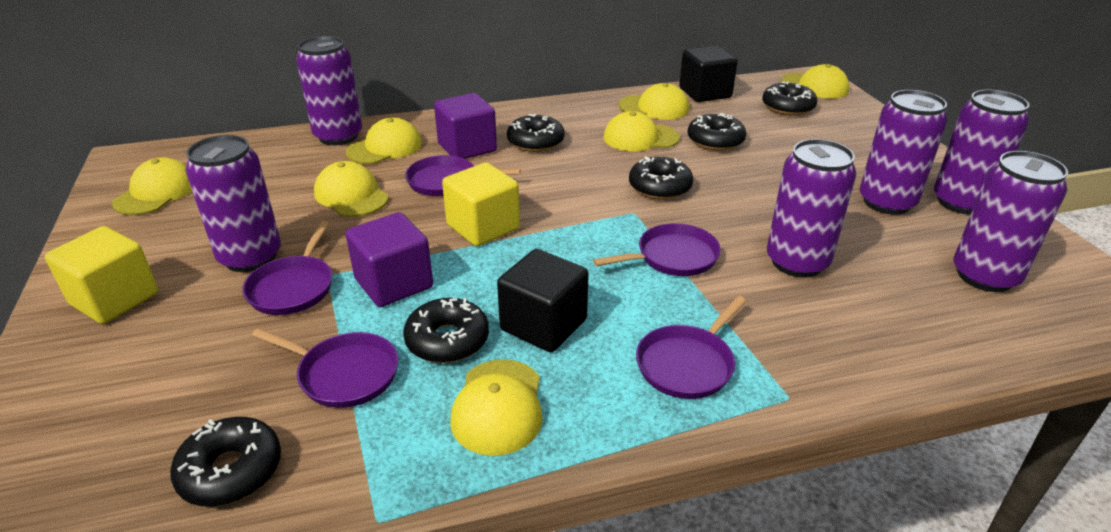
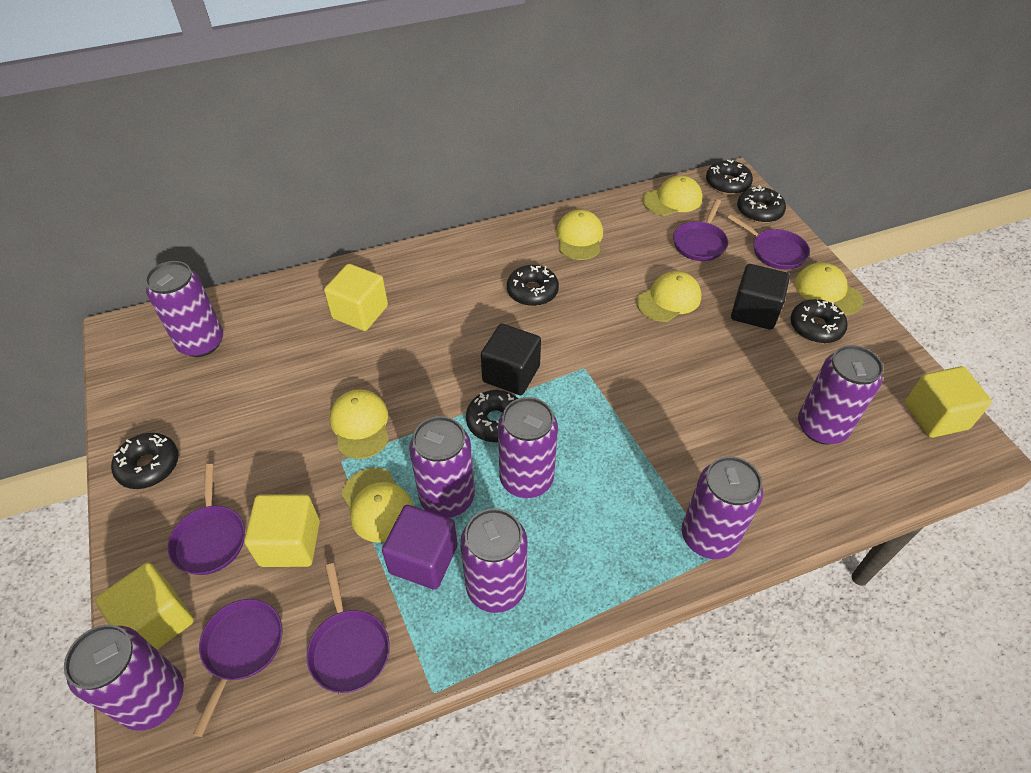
purple can: [185,135,281,272] [296,36,362,145] [767,139,856,278] [860,90,948,215] [934,90,1029,214] [954,151,1068,292] = 6 -> [64,625,184,731] [145,261,223,357] [409,416,475,518] [460,508,528,613] [498,397,558,498] [682,456,763,559] [798,345,883,445] = 7
purple cube: [346,212,433,307] [434,93,497,159] = 2 -> [382,505,458,590] = 1
yellow cap: [112,158,192,215] [314,161,389,217] [345,118,422,164] [450,359,543,456] [603,111,680,151] [619,83,689,120] [781,64,849,99] = 7 -> [330,389,389,459] [341,468,414,543] [556,210,603,260] [637,271,701,322] [643,176,702,216] [795,262,863,315] = 6
yellow cube: [45,226,158,324] [442,162,520,246] = 2 -> [95,563,194,650] [245,494,320,567] [324,264,388,331] [905,366,992,438] = 4

